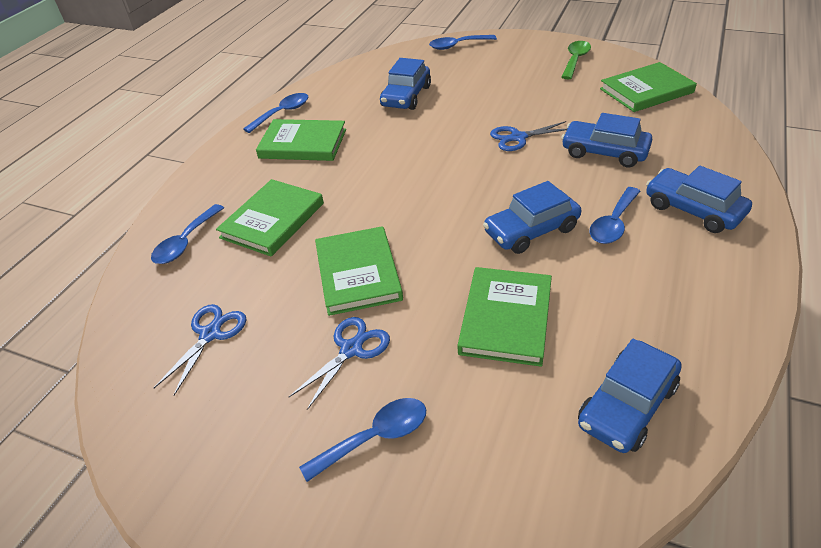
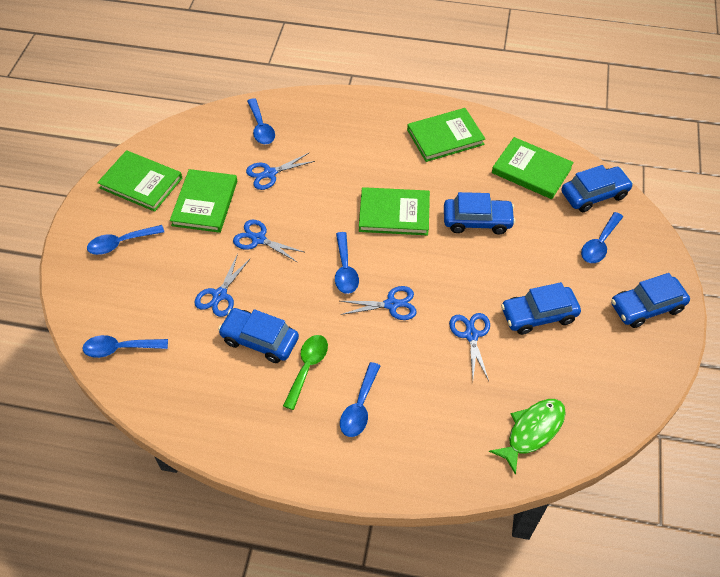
blue scissors: [154,304,247,395] [289,317,390,410] [490,121,567,151] = 3 -> [194,254,251,317] [233,220,304,262] [246,153,315,190] [340,286,417,320] [449,313,490,381] = 5
blue spoon: [151,204,224,264] [243,93,308,133] [299,398,426,482] [429,35,497,50] [590,187,640,244] = 5 -> [82,335,168,358] [87,225,164,255] [247,98,275,144] [335,232,359,294] [340,362,380,437] [581,212,623,263] = 6
green fish: none = 0 -> [489,399,566,475] = 1

